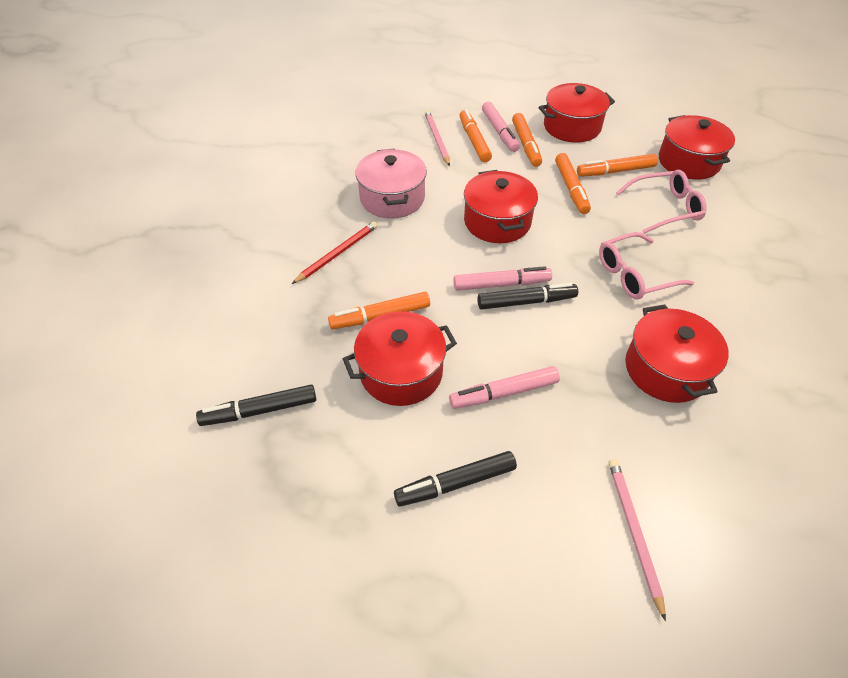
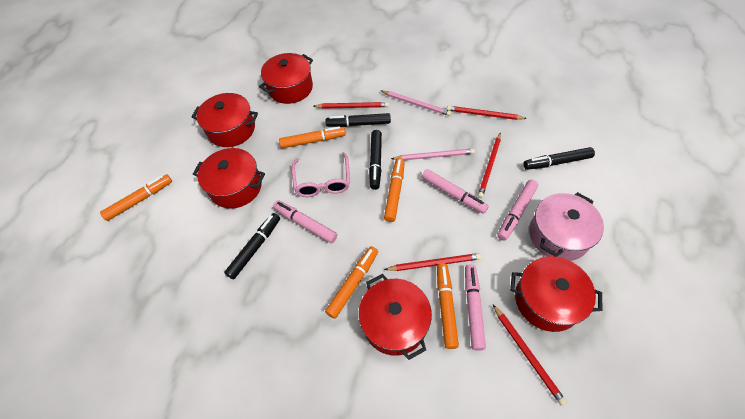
black marker: [196,385,316,426] [394,451,517,507] [477,283,578,310] = 3 -> [224,213,280,279] [325,113,391,127] [369,130,382,190] [524,147,595,170] = 4
pink glasses: [599,232,694,299] [616,170,707,234] = 2 -> [292,152,350,197] = 1
pink marker: [449,366,560,409] [454,266,552,291] [482,102,520,152] = 3 -> [273,200,337,243] [422,169,489,214] [465,264,486,351] [497,180,538,241] = 4
red pencil: [292,221,378,284] = 1 -> [313,102,389,109] [384,253,481,271] [447,106,527,120] [478,133,501,198] [493,305,567,406] = 5

